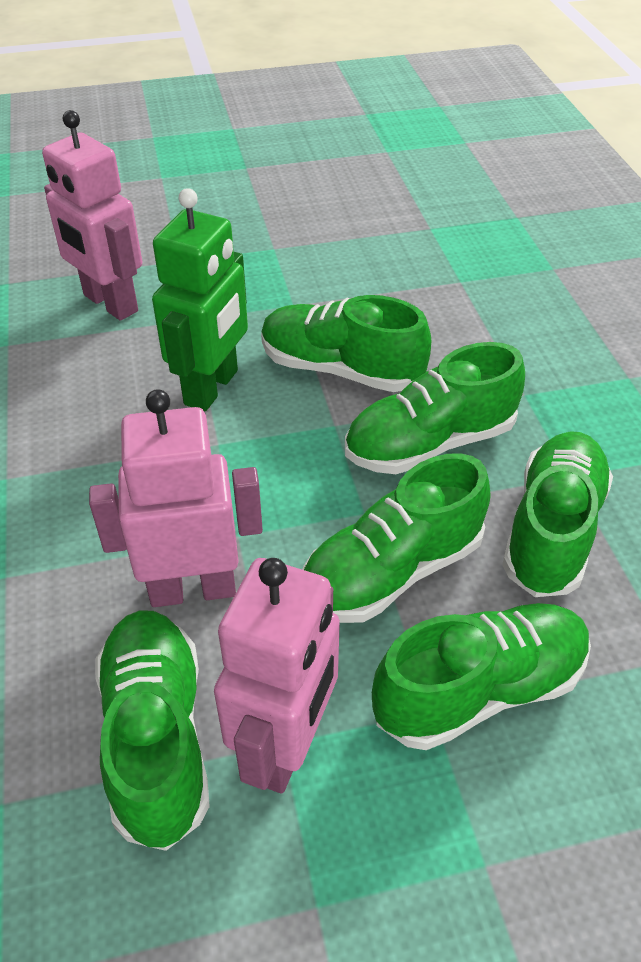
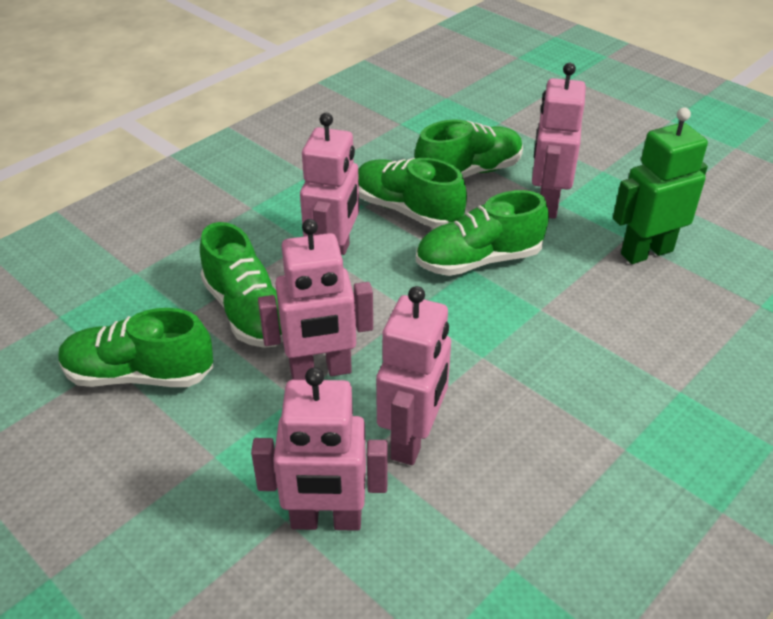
green shoe: [95,610,210,851] [261,295,431,392] [302,453,490,623] [345,342,525,474] [372,603,591,750] [502,431,613,597] = 6 -> [58,308,213,387] [200,222,283,348] [358,158,467,228] [414,119,523,178] [416,190,549,276] = 5
pink robot: [42,110,142,321] [89,389,263,607] [214,558,340,794] = 3 -> [251,367,388,531] [258,219,373,380] [300,113,359,255] [376,286,451,465] [532,63,586,219] = 5

